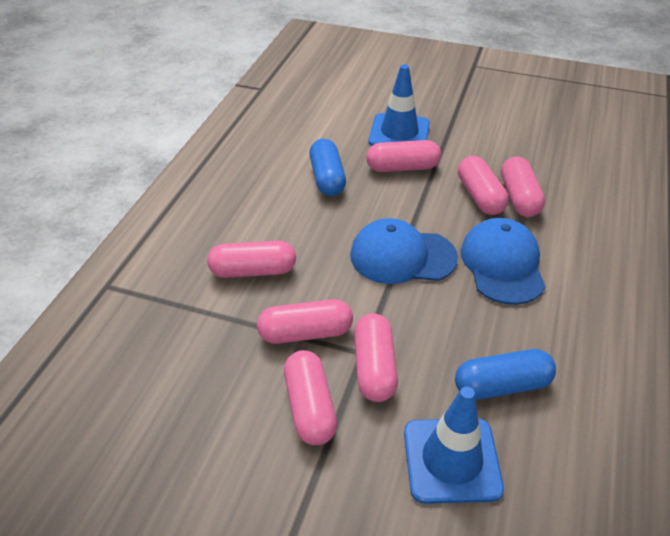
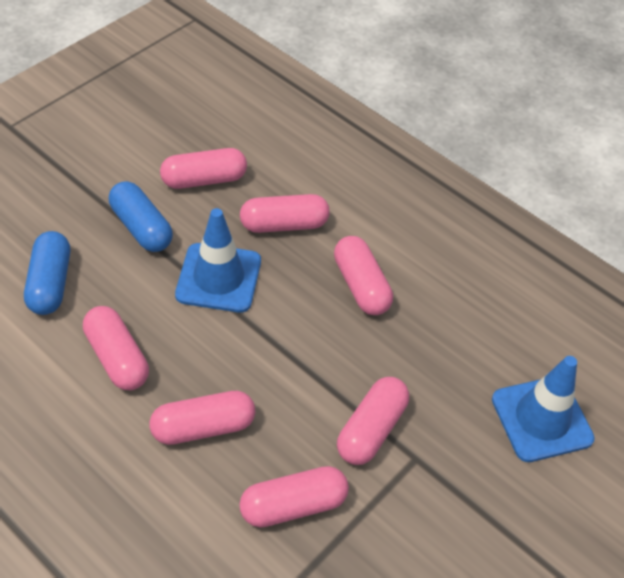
blue cap: [350,218,458,284] [461,218,546,305] = 2 -> none = 0

